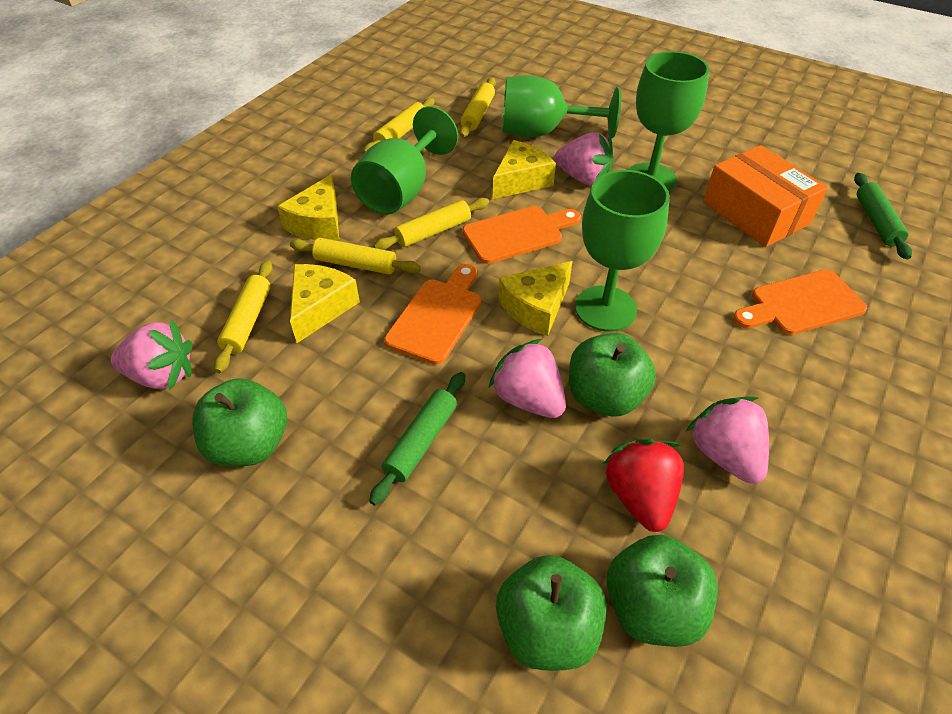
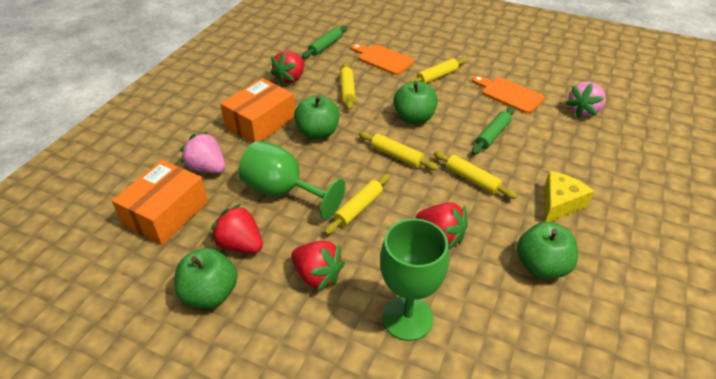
green goblet: [351,106,458,215] [502,75,621,139] [575,170,670,332] [628,51,709,192] = 4 -> [238,141,345,220] [380,218,449,341] = 2
orange box: [703,145,828,247] = 1 -> [112,160,208,245] [220,78,295,143] = 2
orange cutting board: [384,264,481,365] [463,206,581,264] [733,270,867,335] = 3 -> [351,43,414,75] [472,75,545,114] = 2
pink strawberry: [111,320,192,390] [489,339,566,418] [555,133,614,185] [686,396,769,484] = 4 -> [180,132,226,173] [566,81,606,118] = 2
red strawberry: [603,439,684,532] = 1 -> [211,204,263,253] [270,51,305,85] [291,241,345,291] [416,202,468,248] = 4
yellow cheese: [277,175,339,240] [290,264,360,343] [493,140,556,199] [499,261,573,336] = 4 -> [544,171,594,222] = 1

